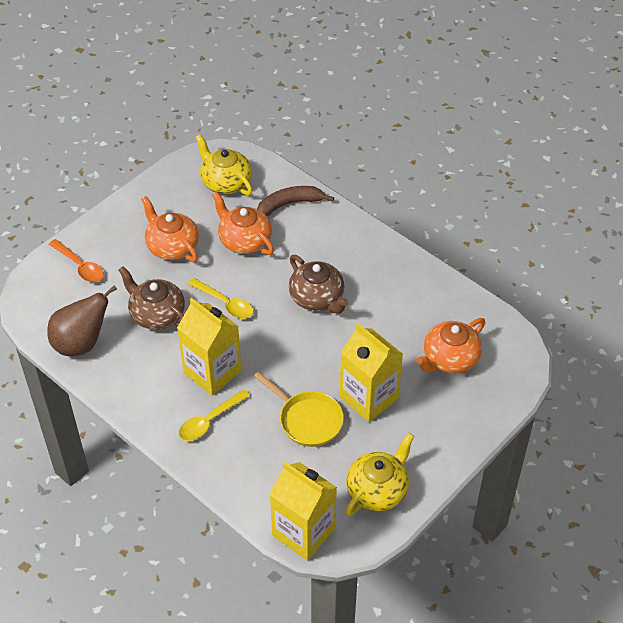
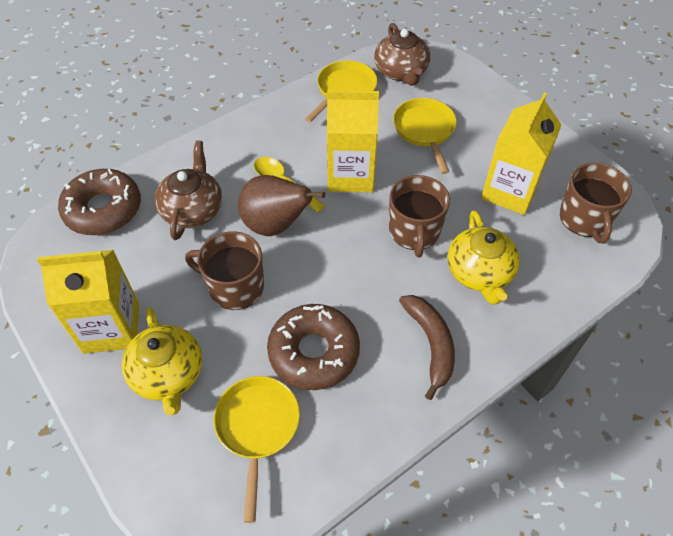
brown donut: none = 0 -> [58,169,141,235] [267,304,360,390] = 2
brown mug: none = 0 -> [185,231,264,310] [389,175,450,257] [559,163,632,244] = 3
orange spoon: [49,239,104,282] = 1 -> none = 0
orange teapot: [141,196,199,262] [212,191,274,255] [417,318,485,373] = 3 -> none = 0
yellow pan: [253,372,344,447] = 1 -> [214,376,300,523] [305,60,377,123] [393,98,457,174] = 3
yellow spoon: [179,389,250,441] [188,278,254,319] = 2 -> [254,157,325,213] = 1

